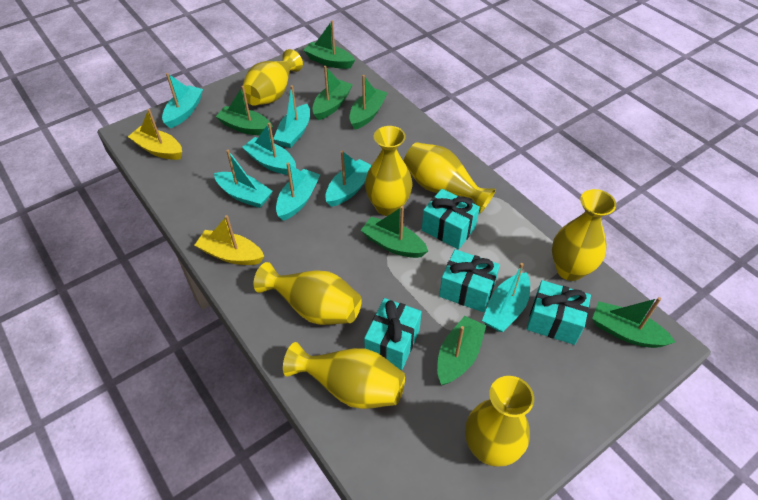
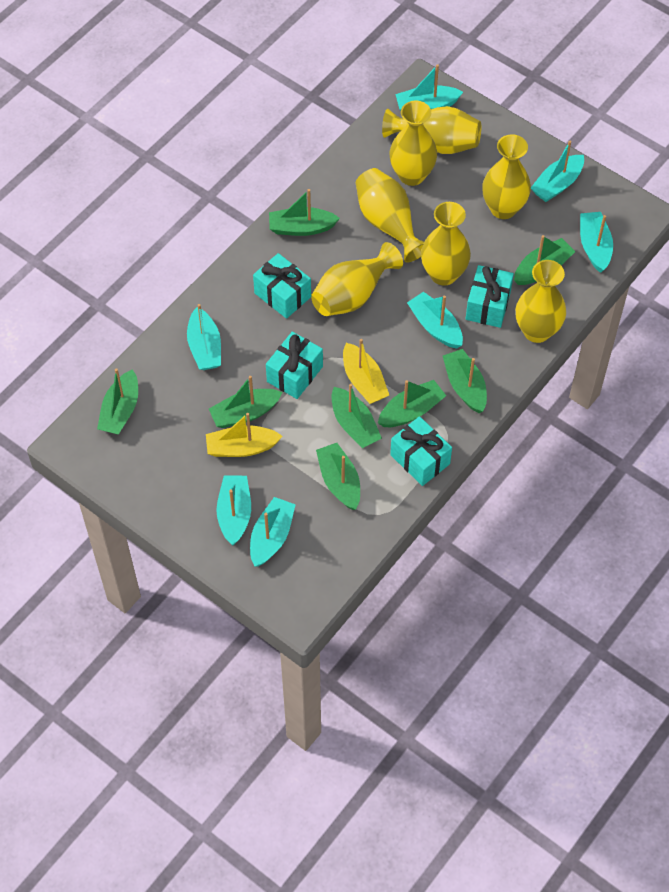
green boat: [215,86,273,135] [303,20,355,69] [312,66,353,120] [349,75,387,130] [360,206,428,258] [437,316,486,385] [592,297,675,348] = 7 -> [97,368,138,435] [209,376,283,428] [269,189,340,236] [316,443,360,510] [332,384,382,448] [378,380,446,427] [443,349,487,413] [514,235,576,285] = 8

